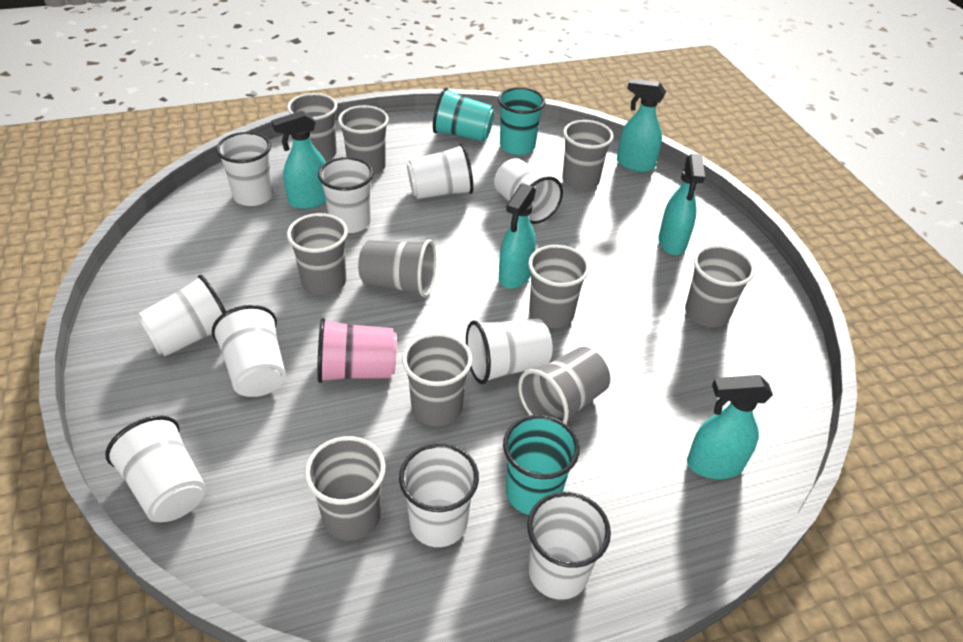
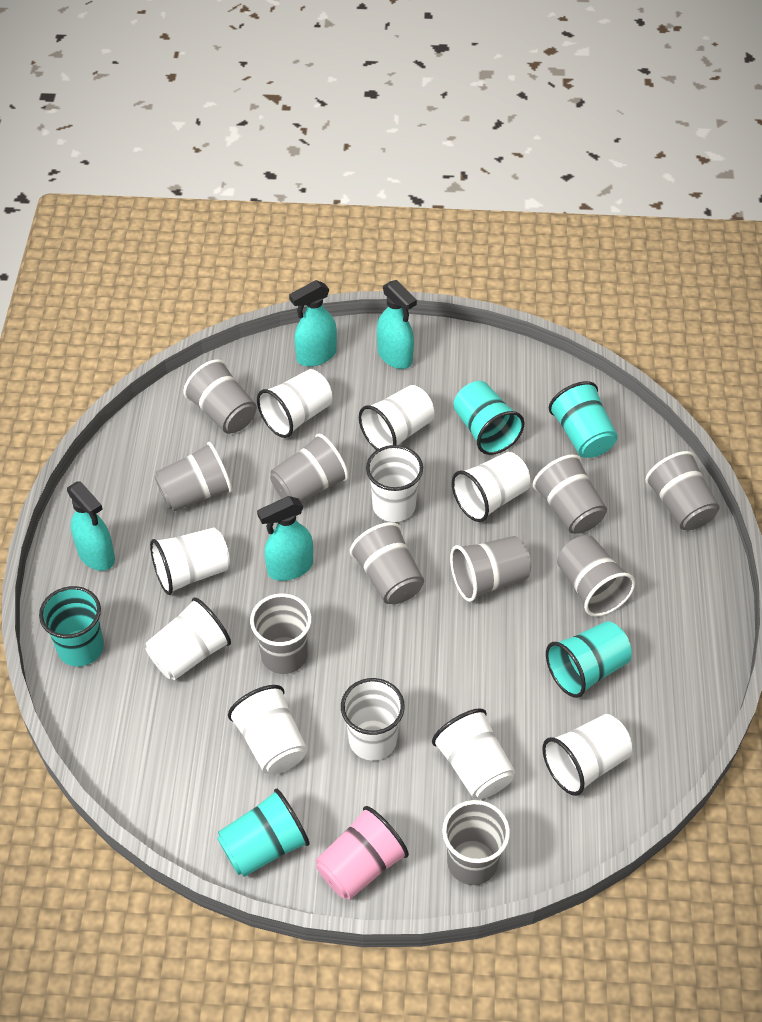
turquoise cup: [433,88,495,141] [498,87,545,155] [503,415,580,515] = 3 -> [39,586,104,667] [217,789,310,877] [453,381,524,455] [546,621,632,698] [549,381,618,458] = 5
turquoise spray bottle: [271,111,326,209] [499,183,536,289] [617,79,666,172] [658,154,705,255] [687,375,773,479] = 5 -> [67,481,115,571] [257,496,313,581] [289,280,337,367] [377,280,417,369] = 4

